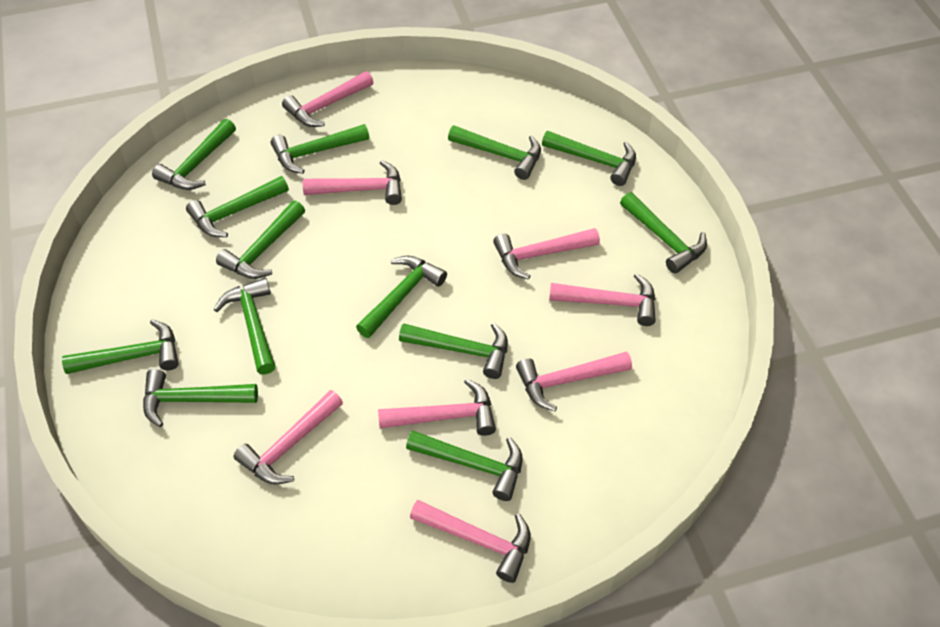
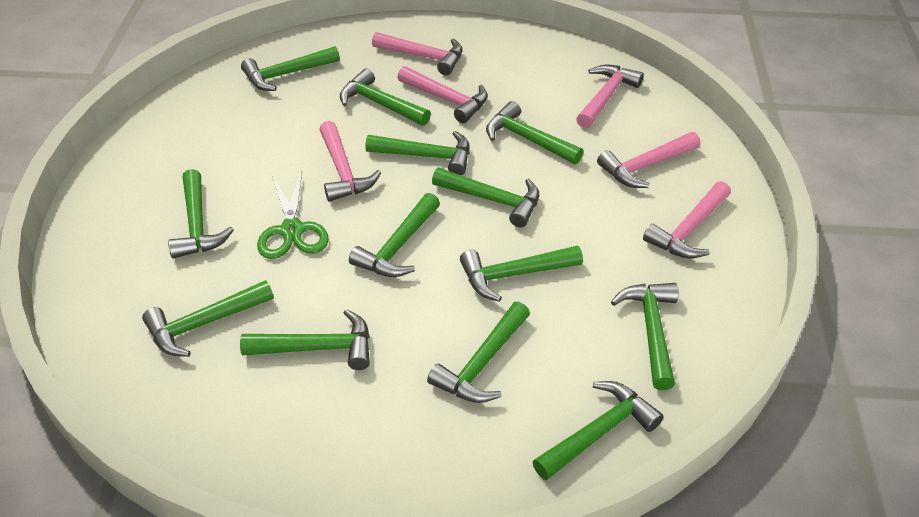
green scissors: none = 0 -> [257,172,329,259] = 1
pink hammer: [234,390,343,484] [282,71,373,127] [303,160,402,205] [378,378,496,436] [410,500,530,583] [493,228,600,280] [516,352,632,411] [549,273,656,326] = 8 -> [319,121,381,202] [372,32,463,75] [397,66,488,123] [576,65,644,129] [597,132,700,188] [643,181,731,259] = 6

